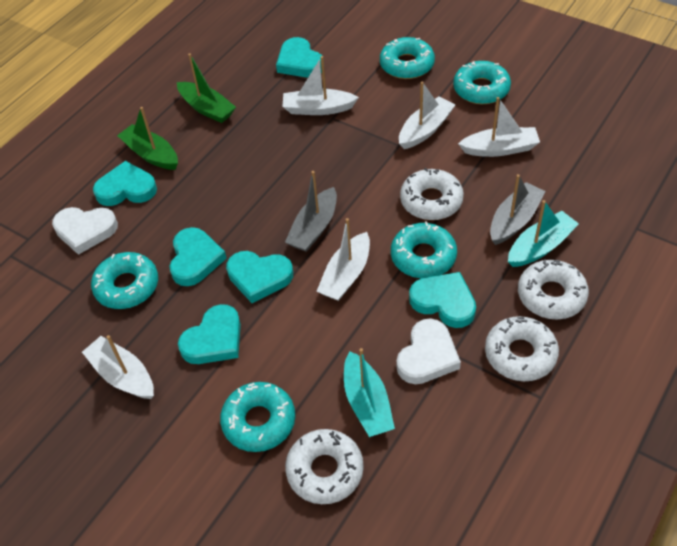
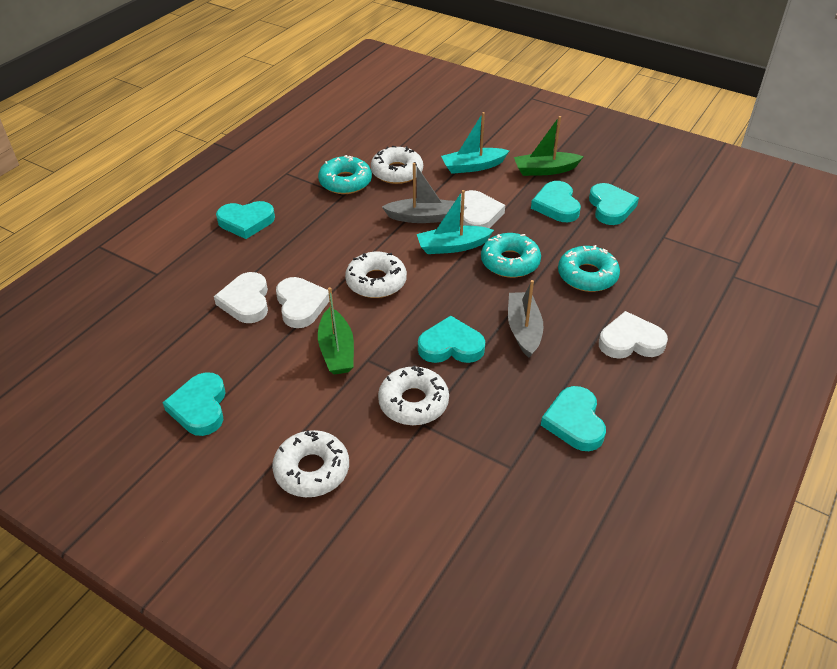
turquoise donut: [91,252,158,309] [220,382,295,452] [380,37,435,79] [391,221,457,278] [453,61,511,104] = 5 -> [318,155,372,194] [481,233,541,278] [558,245,620,292] = 3
white boat: [82,335,154,399] [283,56,359,115] [316,218,370,301] [399,82,455,149] [458,97,540,157] = 5 -> none = 0
white heart: [52,207,118,255] [397,318,461,384] = 2 -> [214,272,268,323] [276,277,329,328] [460,190,505,228] [599,311,668,359] = 4

